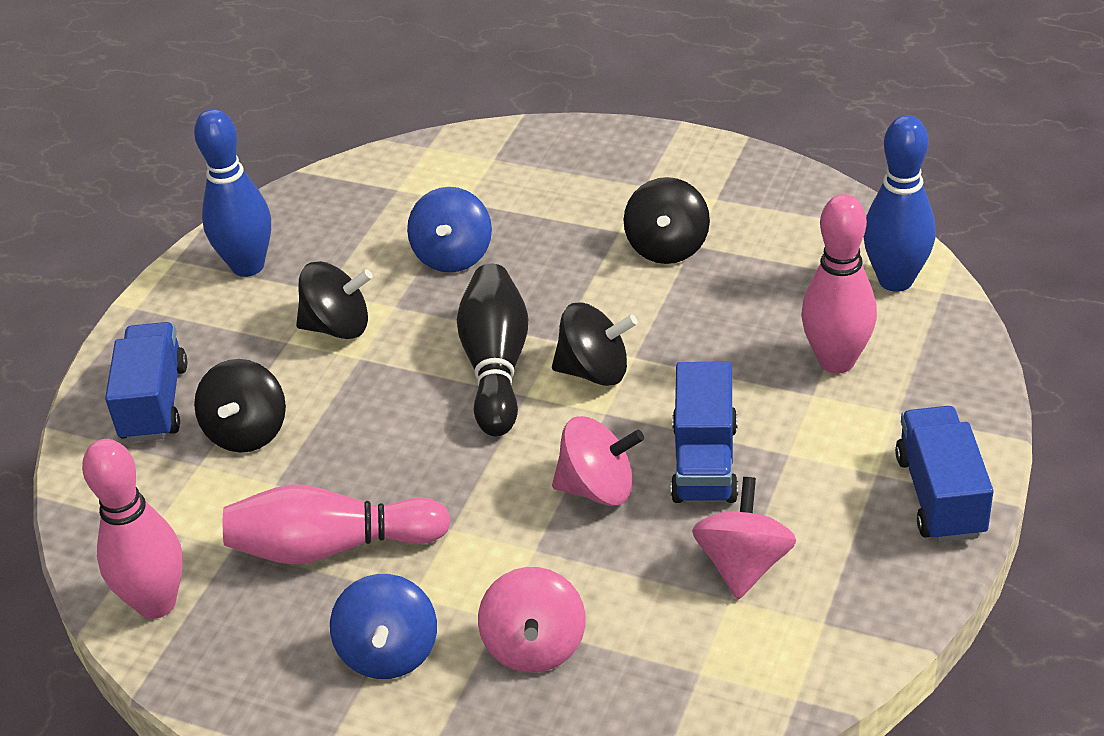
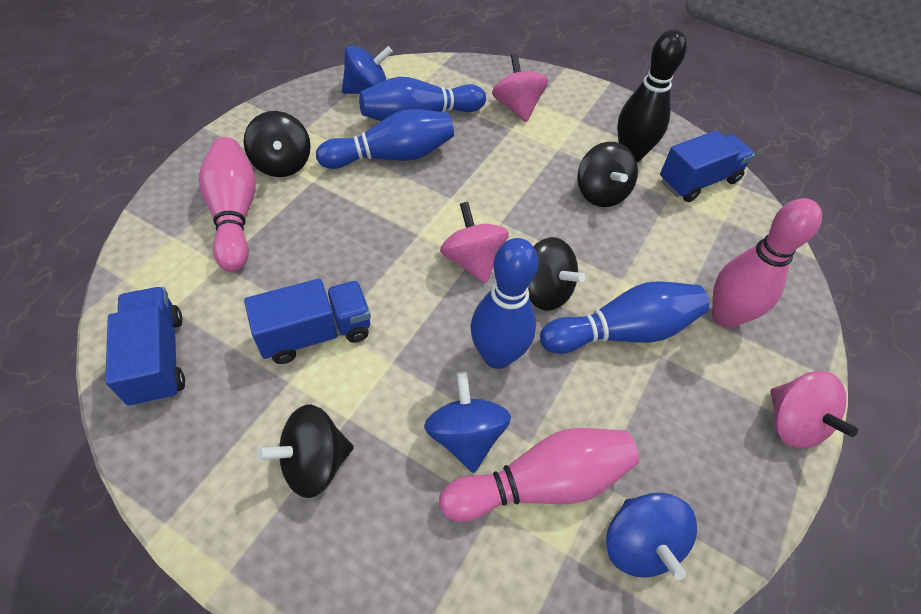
blue bowling pin: [194,109,271,277] [863,115,936,292] = 2 -> [316,109,454,169] [359,77,486,121] [471,238,539,369] [540,281,709,354] = 4
blue spinning top: [330,574,437,679] [407,187,492,273] = 2 -> [342,45,393,94] [424,372,511,473] [606,493,697,580] = 3

